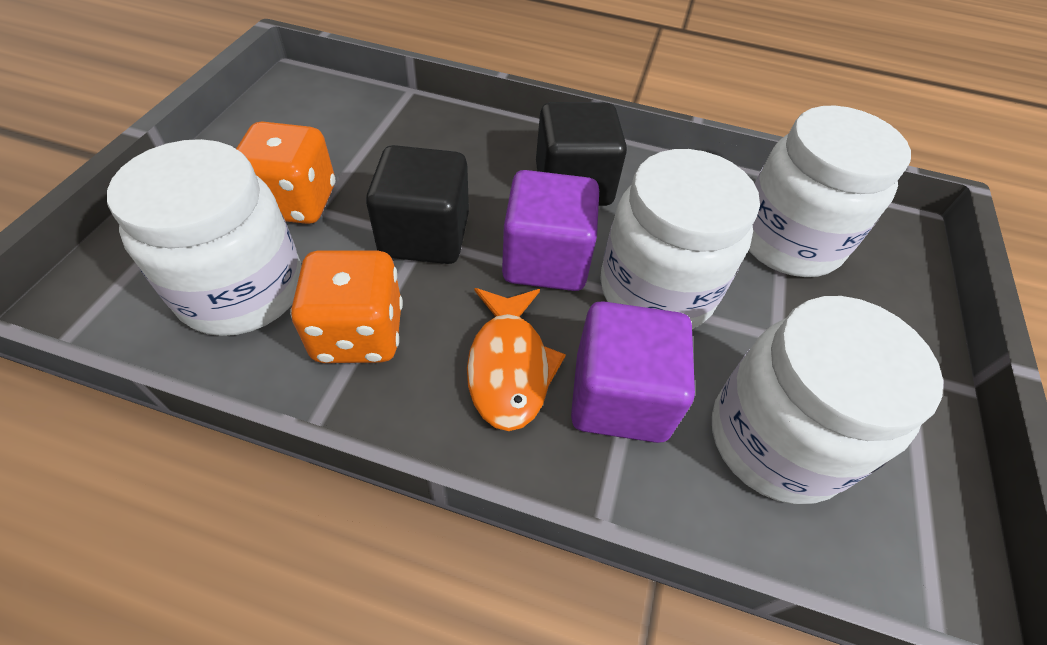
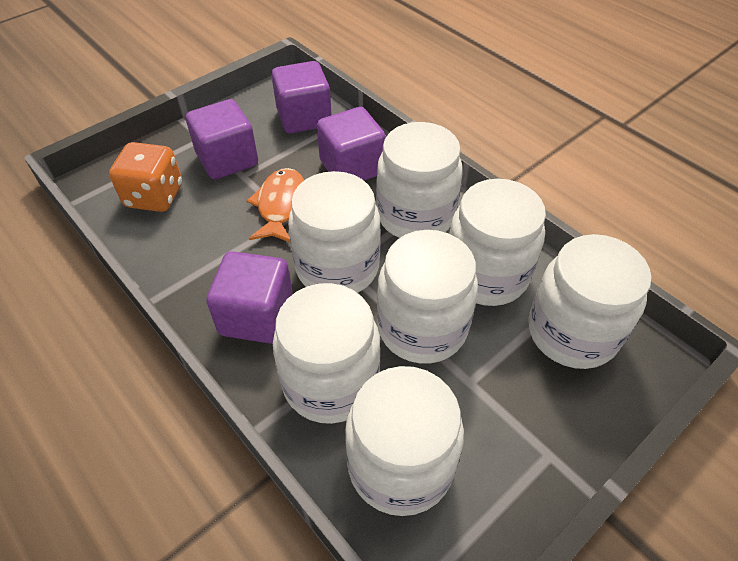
black cube: [366,145,469,264] [536,102,627,206] = 2 -> none = 0
orange dice: [236,121,335,224] [290,250,403,363] = 2 -> [109,142,182,212] = 1
purple cube: [502,170,599,291] [571,301,695,443] = 2 -> [186,99,258,179] [206,251,293,344] [272,61,332,134] [317,107,386,181] = 4
white jar: [107,139,301,336] [600,149,760,329] [712,296,943,504] [748,106,911,277] = 4 -> [273,283,381,424] [288,171,381,293] [345,366,464,516] [376,122,463,238] [377,230,478,364] [449,179,546,306] [528,234,652,369] = 7

